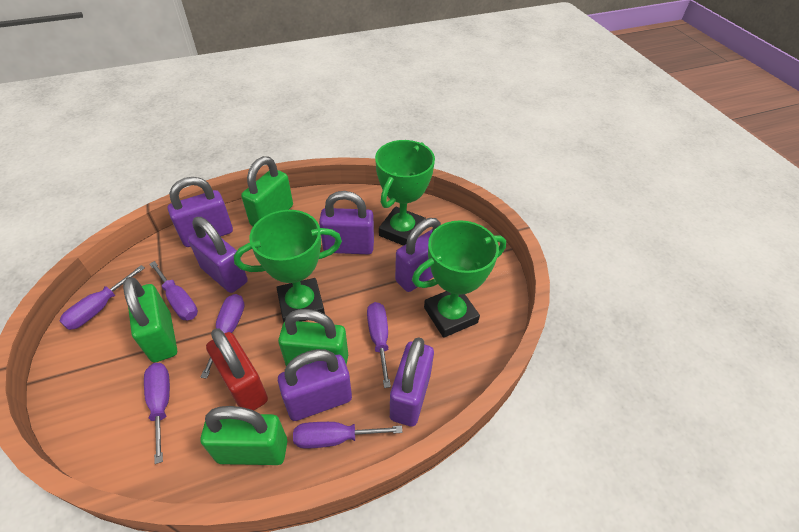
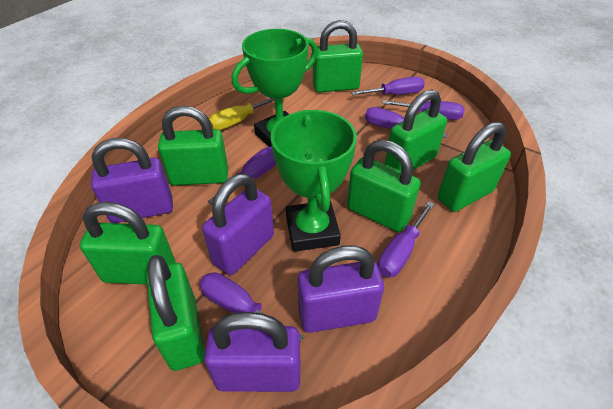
green padlock: [123,277,177,363] [201,406,287,465] [241,156,293,226] [278,309,348,366] = 4 -> [80,202,175,285] [147,255,205,371] [158,106,228,186] [313,20,363,92] [347,140,420,232] [385,89,447,171] [438,122,511,212] = 7
green trophy: [234,210,342,322] [375,140,435,246] [412,220,506,338] = 3 -> [232,29,318,147] [271,110,357,252] = 2
purple padlock: [168,177,233,247] [188,217,248,293] [278,349,352,421] [319,191,374,254] [390,337,434,427] [395,218,441,292] = 6 -> [91,138,173,223] [202,173,274,275] [204,312,300,392] [298,245,384,333] = 4
red padlock: [206,328,268,411] = 1 -> none = 0
yellow screwdriver: none = 0 -> [209,98,274,130] = 1

